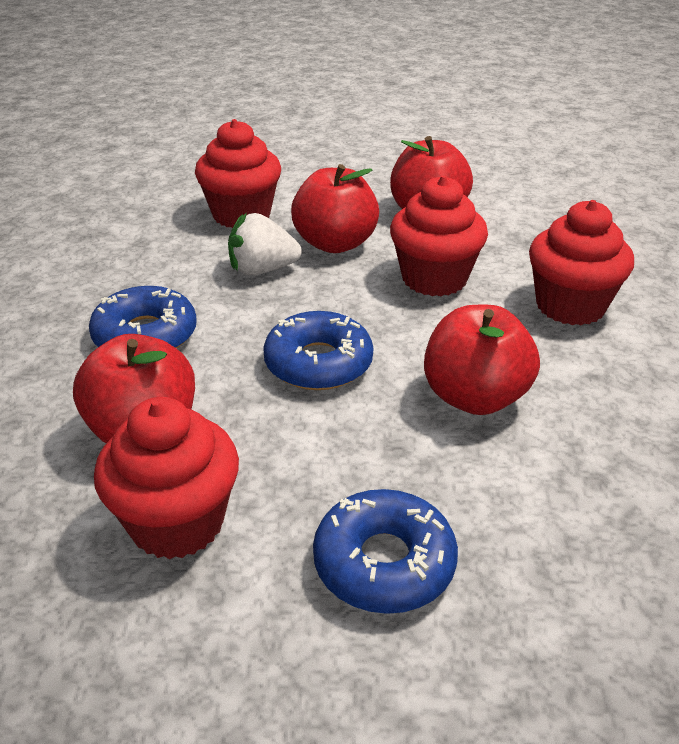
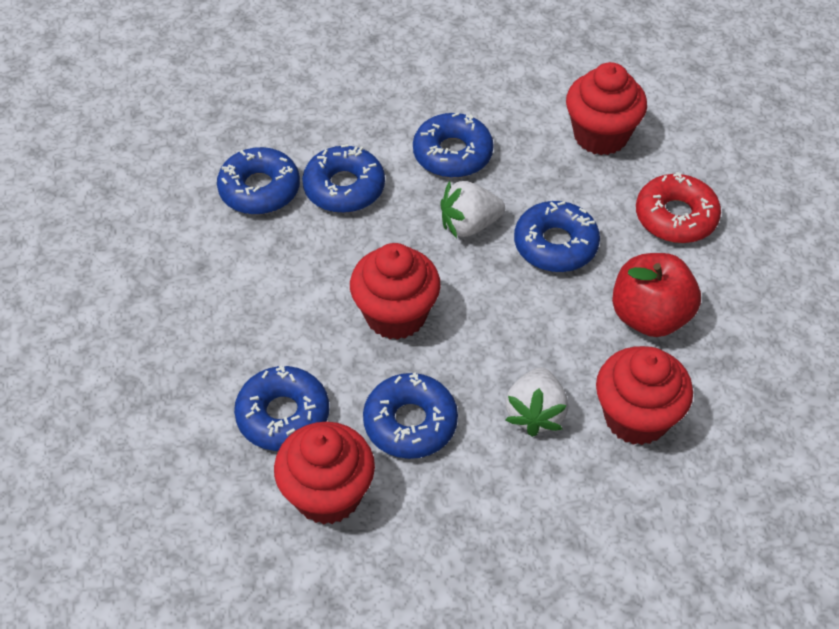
blue donut: [89,286,197,348] [263,311,373,390] [313,489,458,614] = 3 -> [217,147,300,215] [234,365,329,451] [302,144,385,213] [363,373,458,459] [413,113,494,178] [514,201,600,272] = 6
red apple: [73,334,195,443] [291,164,379,253] [390,136,473,209] [424,305,540,415] = 4 -> [612,253,701,337] = 1
red donut: none = 0 -> [636,172,721,243] = 1
white strawberry: [228,213,302,276] = 1 -> [441,181,505,238] [505,367,568,437] = 2

